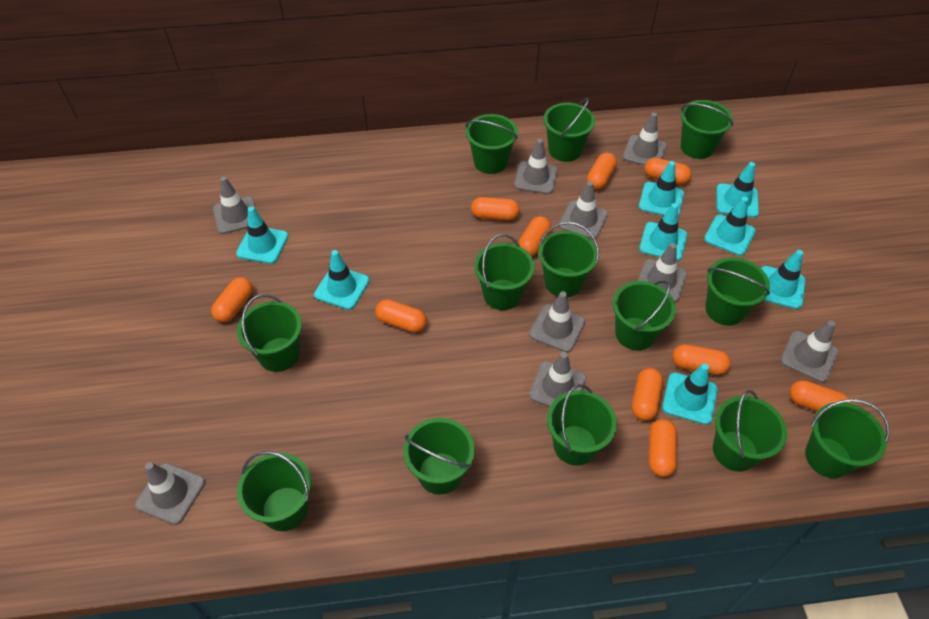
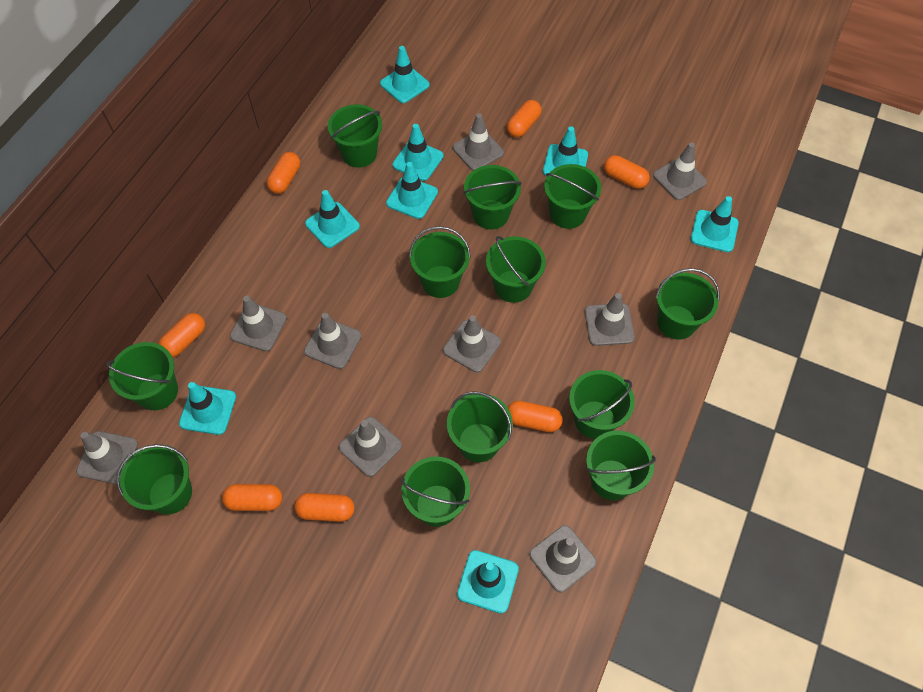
green bucket: [237,294,302,372] [237,451,312,531] [403,418,475,495] [466,114,518,174] [474,234,535,310] [538,222,599,297] [544,98,595,162] [547,384,617,466] [613,280,676,351] [681,100,733,159] [705,257,770,326] [713,390,787,472] [805,399,890,478] = 13 -> [106,342,178,410] [116,444,192,515] [328,104,382,168] [401,456,470,527] [409,226,471,298] [447,391,513,462] [463,165,522,230] [486,236,546,303] [544,164,601,229] [569,370,635,439] [586,430,656,500] [655,268,720,340] = 12
orange capsule: [211,277,253,322] [375,299,427,333] [471,197,520,221] [518,216,551,256] [587,153,617,190] [632,368,663,421] [644,158,692,185] [649,419,677,477] [672,344,731,375] [789,380,851,412] = 10 -> [158,313,205,358] [222,484,282,511] [267,152,300,194] [294,493,354,522] [507,100,541,138] [507,401,563,432] [604,155,650,189] = 7

